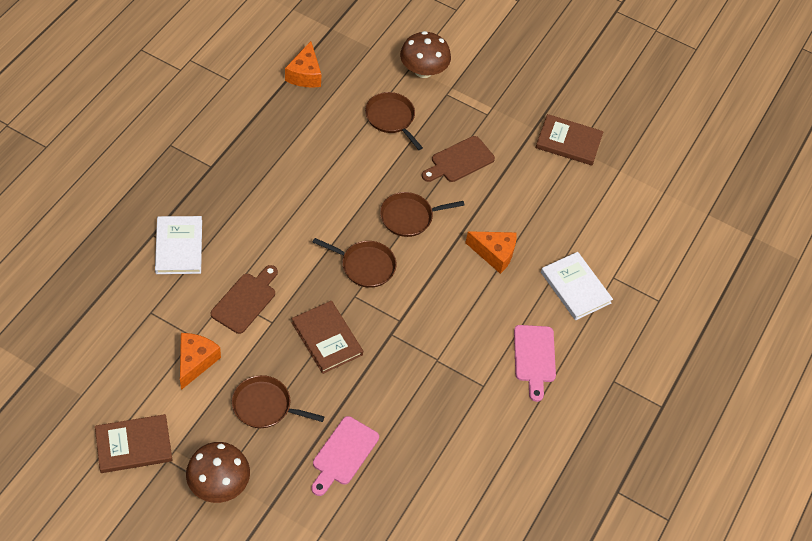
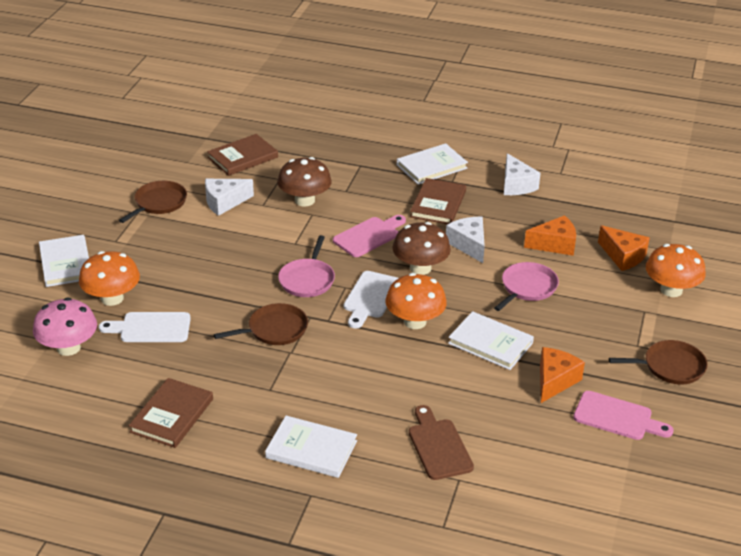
brown cutting board: [211,265,278,334] [422,136,495,182] = 2 -> [409,405,474,480] = 1
brown pan: [232,375,325,428] [313,238,397,288] [365,92,423,150] [380,192,465,237] = 4 -> [119,181,187,223] [214,303,308,345] [609,340,708,384] = 3
orange mushroom: none = 0 -> [79,251,140,306] [385,273,447,329] [646,244,706,297] = 3
pink mushroom: none = 0 -> [33,297,97,356] = 1
pink pan: none = 0 -> [278,235,335,297] [494,262,559,311] = 2
white book: [155,216,202,274] [541,252,613,320] = 2 -> [39,235,89,287] [265,416,357,478] [397,143,468,185] [448,311,534,370] = 4
white cheese: none = 0 -> [205,179,254,216] [446,217,485,263] [504,153,541,195] = 3
white cutting board: none = 0 -> [99,312,191,342] [344,271,399,328] = 2

